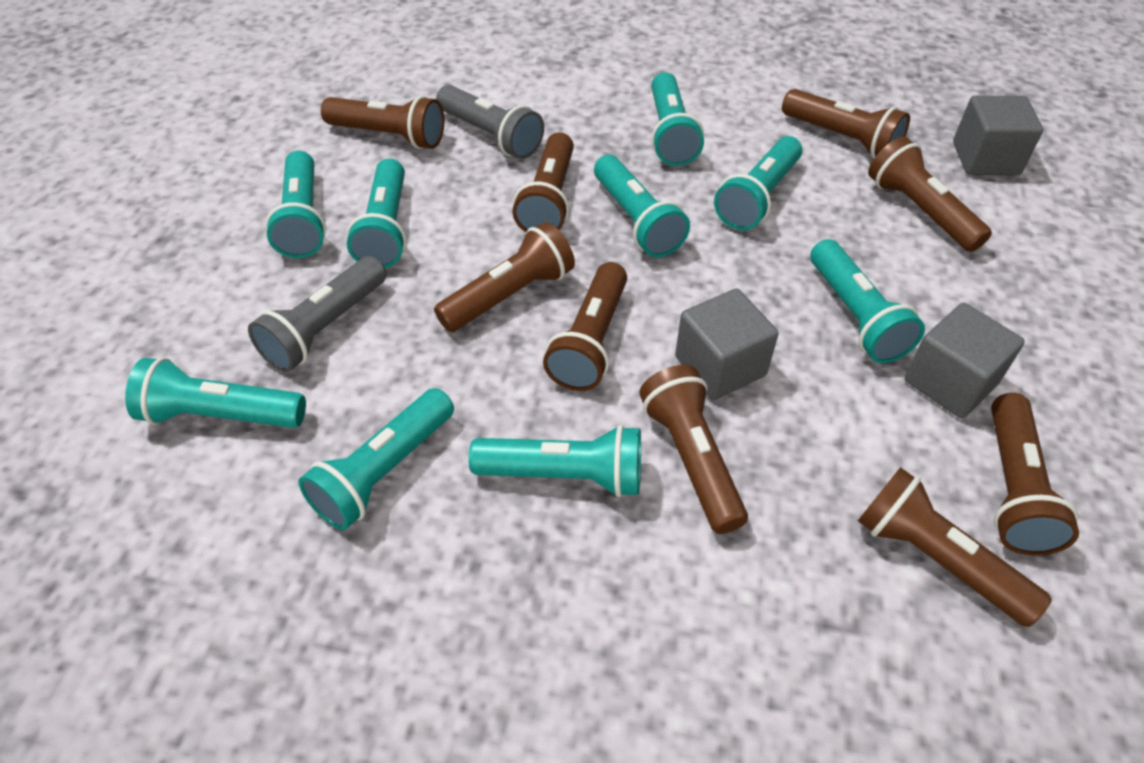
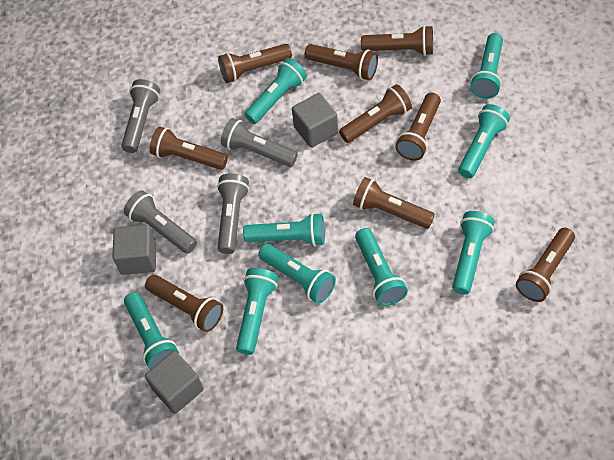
grey flashlight: [248,256,386,372] [436,85,544,159] = 2 -> [121,79,160,153] [124,190,197,254] [217,173,249,254] [221,118,298,167] = 4

